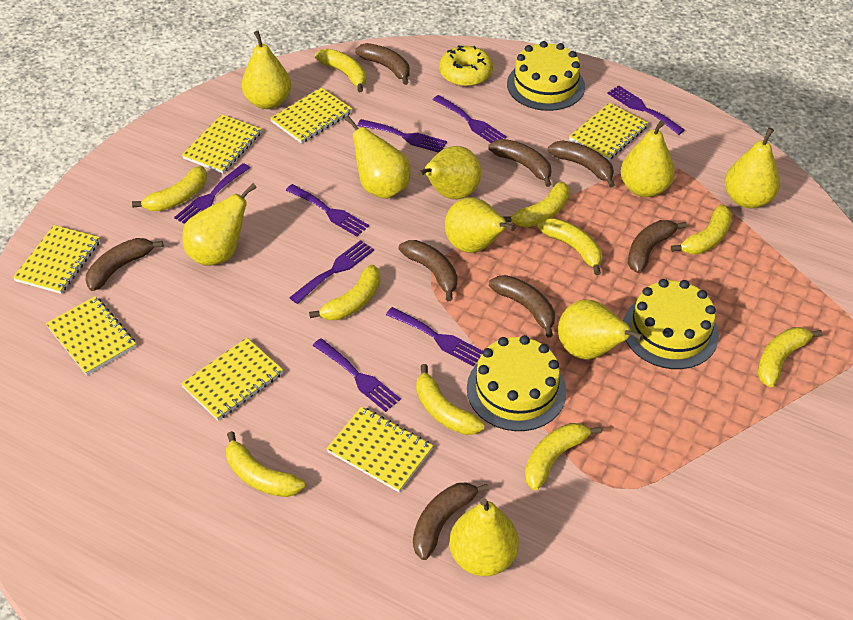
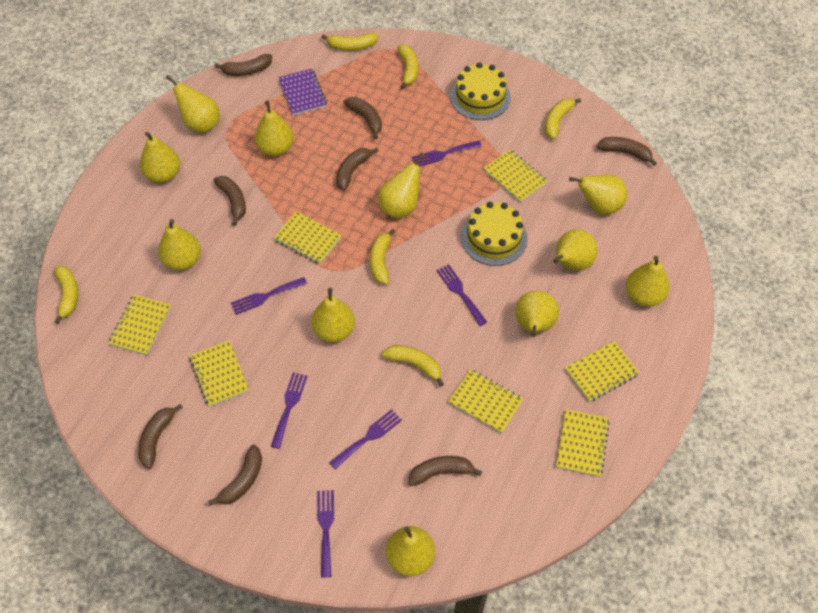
purple fork: [174,163,250,224] [286,184,369,236] [289,240,374,304] [313,338,401,412] [357,119,447,153] [386,307,483,366] [433,95,507,143] [607,85,685,135] = 8 -> [231,277,307,315] [271,372,307,449] [317,490,334,577] [329,409,402,469] [412,140,482,167] [436,264,487,326] = 6
purple notebook: none = 0 -> [278,69,327,115] = 1
yellow banana: [132,166,207,212] [226,431,305,497] [309,264,380,320] [315,49,366,92] [416,364,485,435] [503,181,570,227] [525,423,601,491] [538,218,602,275] [671,204,732,255] [758,327,823,387] = 10 -> [54,266,78,324] [321,33,378,51] [370,229,395,285] [382,345,444,387] [397,44,418,89] [545,98,581,139] = 6
yellow cake: [467,335,567,431] [507,41,585,111] [623,279,719,369] = 3 -> [450,63,511,120] [461,202,527,266] = 2
yellow donut: [439,46,493,87] = 1 -> none = 0
yellow pear: [182,183,257,266] [242,31,291,109] [345,116,411,199] [418,146,481,199] [445,197,516,253] [449,498,519,576] [558,299,644,359] [621,120,675,197] [725,128,780,208] = 9 -> [140,132,180,183] [158,219,201,270] [166,75,220,133] [255,100,294,156] [311,288,355,342] [378,152,425,219] [386,526,435,576] [515,291,559,337] [553,229,598,271] [569,175,627,215] [626,256,670,307] = 11

